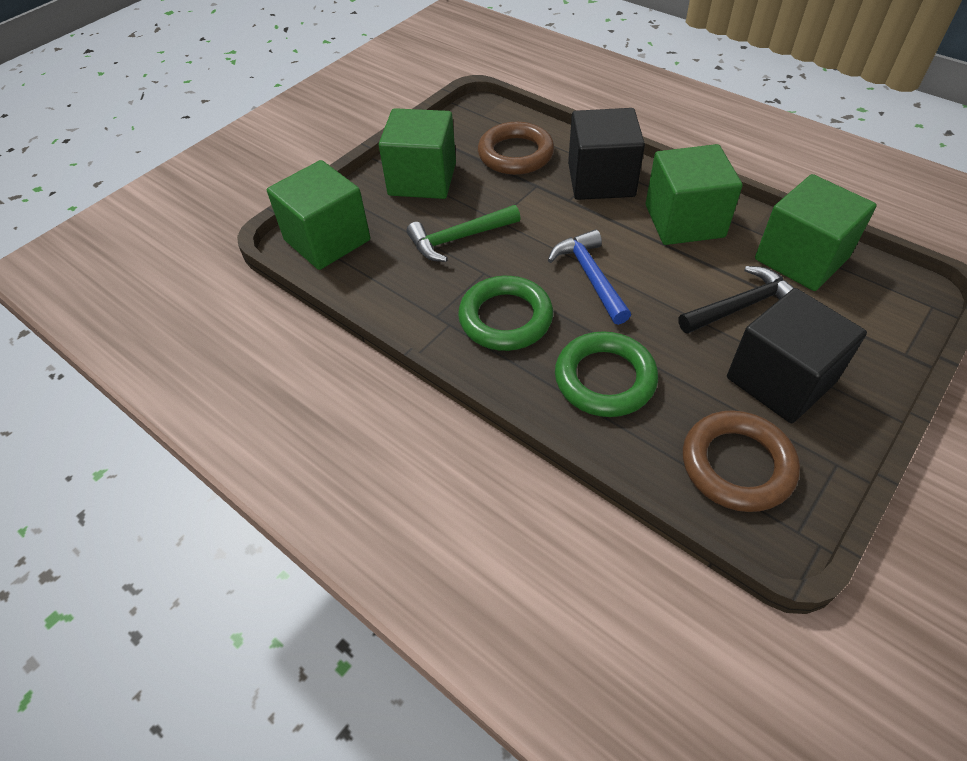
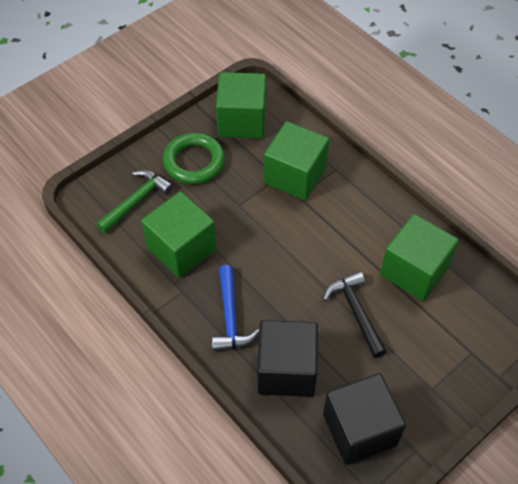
brown ring: [478,122,554,175] [683,410,800,512] = 2 -> none = 0
green ring: [458,276,553,351] [555,331,658,417] = 2 -> [163,133,225,184] = 1

